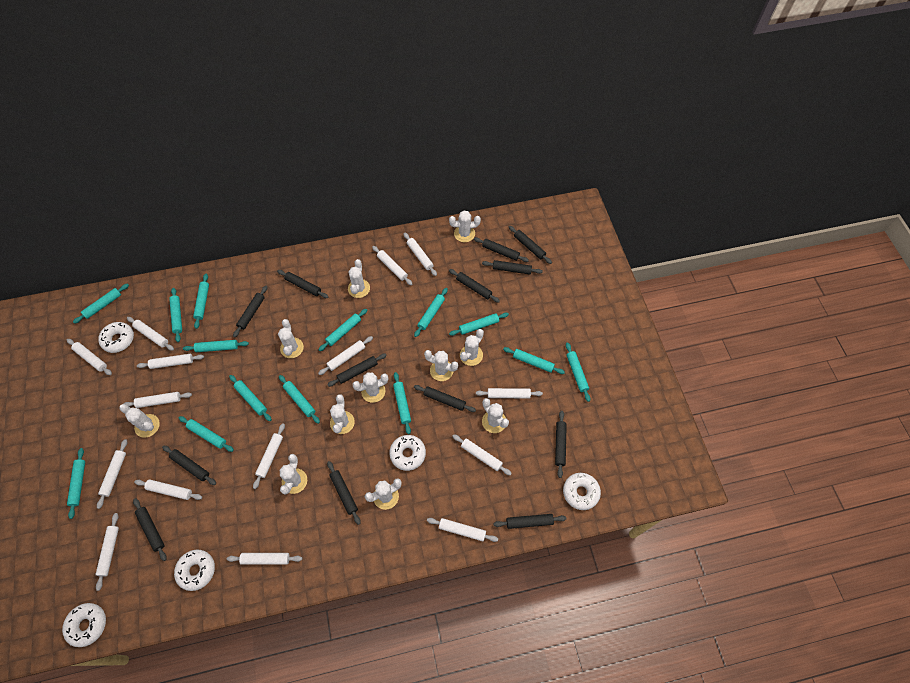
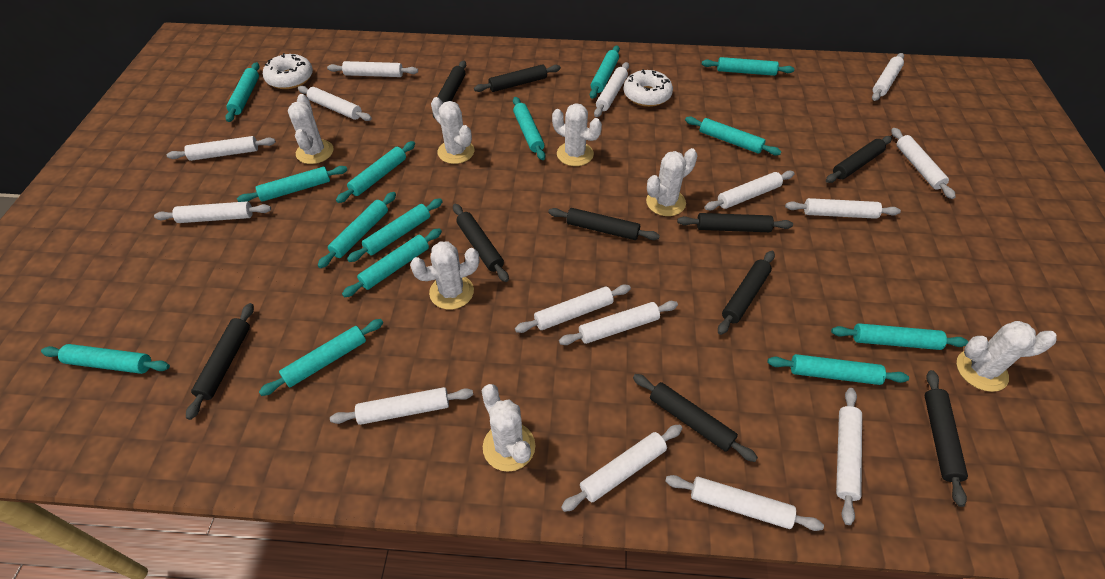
black rolling pin: [133,498,167,561] [162,446,216,485] [233,286,267,337] [277,270,329,298] [327,353,387,387] [327,461,361,525] [414,385,476,412] [449,269,500,303] [474,237,529,262] [482,260,543,275] [493,514,567,529] [509,226,552,264] [555,411,567,478] = 13 -> [186,303,254,420] [433,61,466,118] [453,204,509,282] [474,64,561,92] [548,208,660,240] [633,374,758,462] [677,213,793,232] [718,251,775,335] [826,136,892,183] [925,370,968,507] = 10
white cactus: [119,404,160,438] [278,319,304,358] [280,454,307,495] [330,394,355,434] [348,259,370,298] [352,372,388,403] [365,479,402,510] [424,350,458,381] [449,211,481,242] [460,329,484,366] [482,398,509,433] = 11 -> [288,94,334,164] [410,241,479,310] [431,97,474,164] [482,384,535,472] [552,103,602,166] [646,148,697,216] [956,321,1057,392] = 7
white donut: [62,603,106,647] [98,322,134,353] [174,550,215,591] [389,435,426,471] [563,473,601,510] = 5 -> [263,53,313,89] [623,69,673,107] = 2

